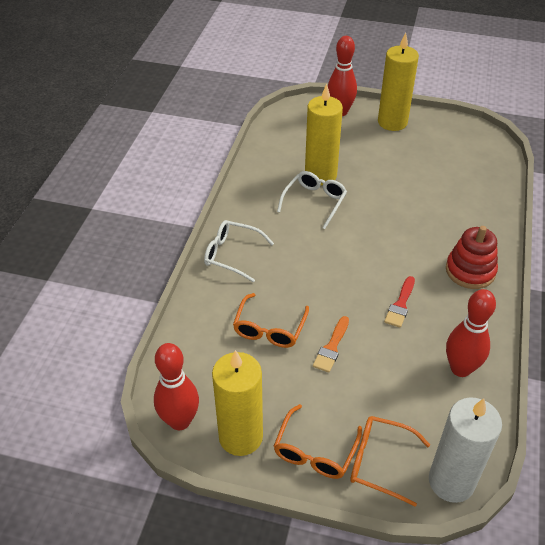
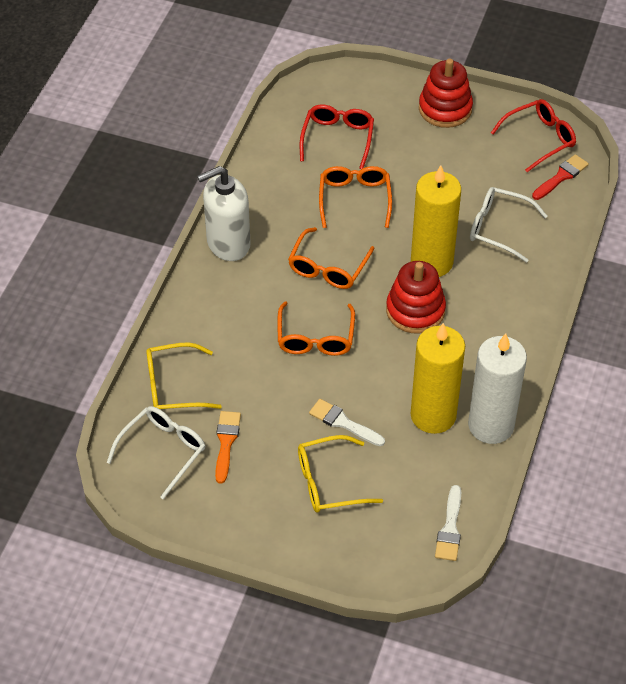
red bowling pin: [154,343,199,430] [328,36,357,116] [446,289,496,377] = 3 -> none = 0
red glasses: none = 0 -> [300,104,374,169] [491,99,576,172] = 2
red stacking toy: [446,226,498,289] = 1 -> [386,261,446,334] [419,59,473,128] = 2
white brush: none = 0 -> [309,399,385,446] [435,485,461,561] = 2
white soap dispenser: none = 0 -> [197,166,251,261] = 1
yellow candle: [212,350,263,456] [305,84,343,186] [378,33,419,131] = 3 -> [411,165,461,277] [411,323,465,434] = 2
yellow glasses: none = 0 -> [146,342,222,409] [298,435,383,513] = 2

